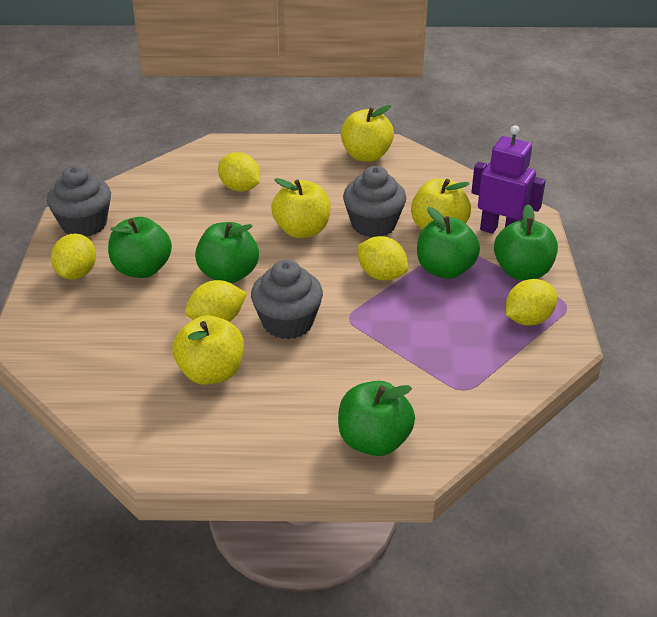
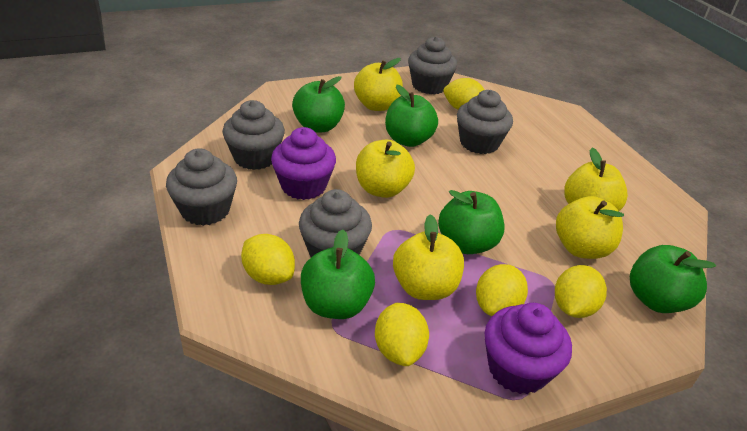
grey cupcake: [47,166,111,236] [251,260,323,339] [343,166,406,237] = 3 -> [166,148,237,226] [222,100,285,170] [299,189,372,257] [408,36,457,95] [457,90,513,154] = 5
purple cupcake: none = 0 -> [271,127,336,200] [485,303,572,394] = 2
purple robot: [471,125,546,234] = 1 -> none = 0
yellow apple: [172,315,244,385] [271,178,331,238] [341,105,394,162] [411,179,471,230] = 4 -> [354,58,403,111] [356,140,415,198] [393,214,464,300] [556,196,624,259] [564,148,628,211] = 5

